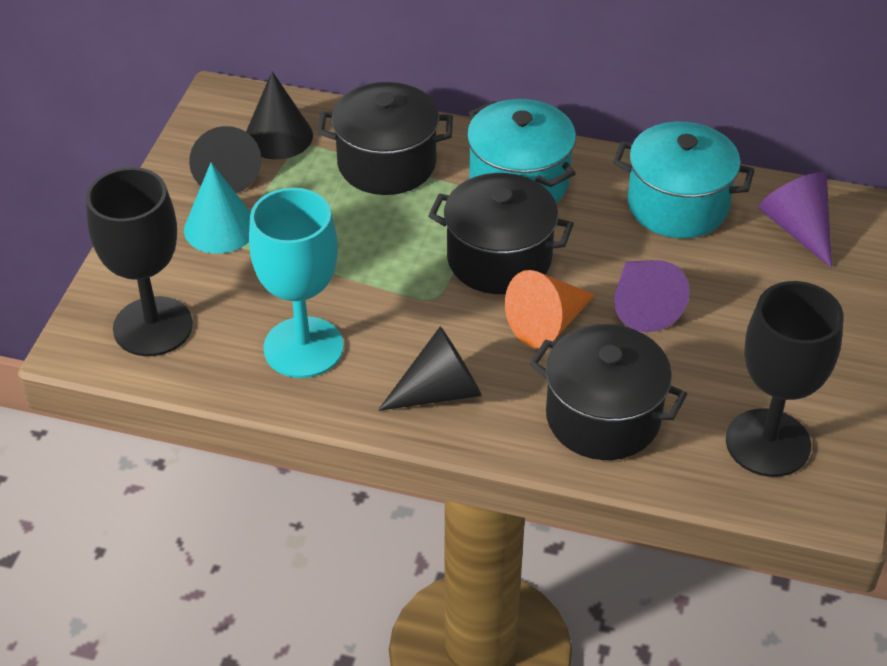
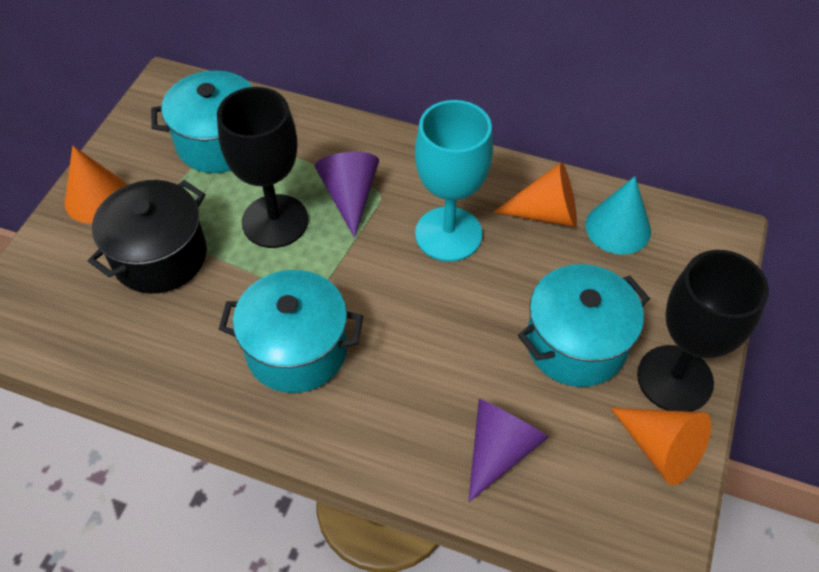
black cone: [189,126,261,193] [246,71,313,159] [378,326,482,411] = 3 -> none = 0
black pot: [318,82,453,195] [428,173,574,294] [530,324,687,460] = 3 -> [88,180,207,294] = 1
orange cone: [505,270,595,348] = 1 -> [65,146,127,224] [493,162,577,227] [610,408,711,485] = 3
turquoise pot: [467,99,576,203] [613,122,755,238] = 2 -> [151,70,252,173] [219,270,363,393] [518,264,650,387] = 3

